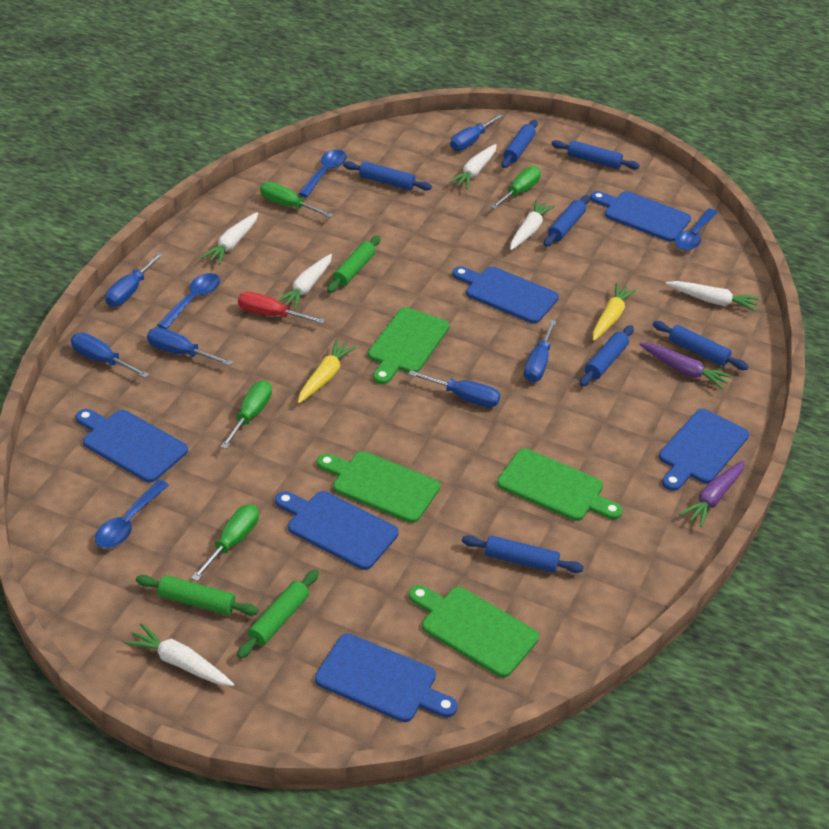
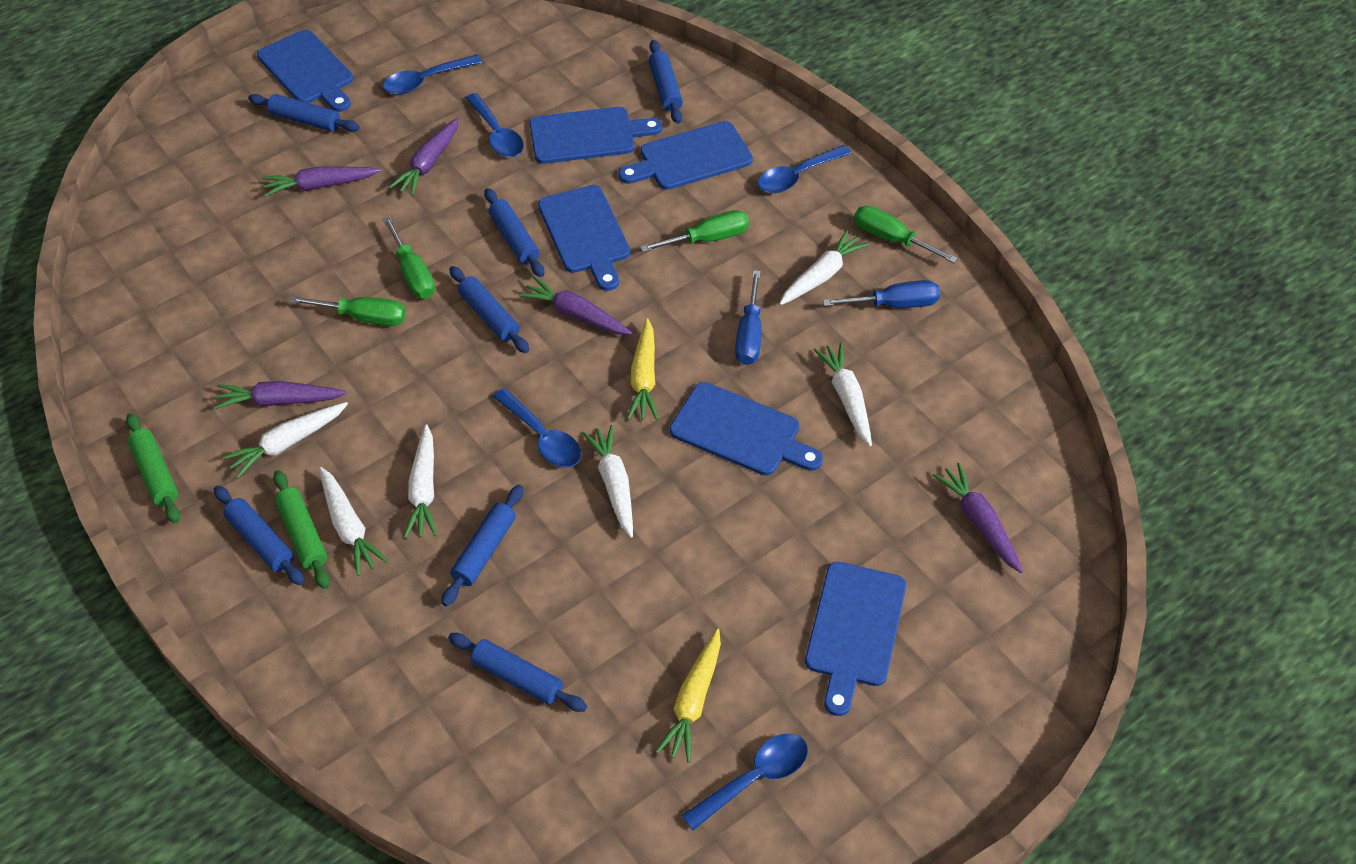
blue screwdriver: [71,333,150,378] [105,253,164,307] [147,327,233,366] [408,370,500,407] [450,114,503,151] [524,320,557,382] = 6 -> [735,270,762,365] [823,280,940,308] = 2
blue spoon: [95,480,169,548] [157,273,220,329] [298,150,347,197] [675,208,718,251] = 4 -> [383,54,482,95] [465,93,524,158] [493,388,581,468] [682,734,808,830] [758,145,851,193] = 5
green cutting board: [317,451,440,523] [368,307,450,384] [409,585,539,678] [497,448,623,521] = 4 -> none = 0
green rolling pin: [136,575,258,616] [237,569,319,659] [327,235,380,293] = 3 -> [126,413,180,523] [273,470,330,589] = 2
purple carrot: [639,343,733,390] [679,460,745,527] = 2 -> [214,381,347,409] [262,167,381,197] [389,117,459,196] [519,276,632,335] [933,463,1023,573] = 5
red screwdriver: [238,292,325,324] = 1 -> none = 0

